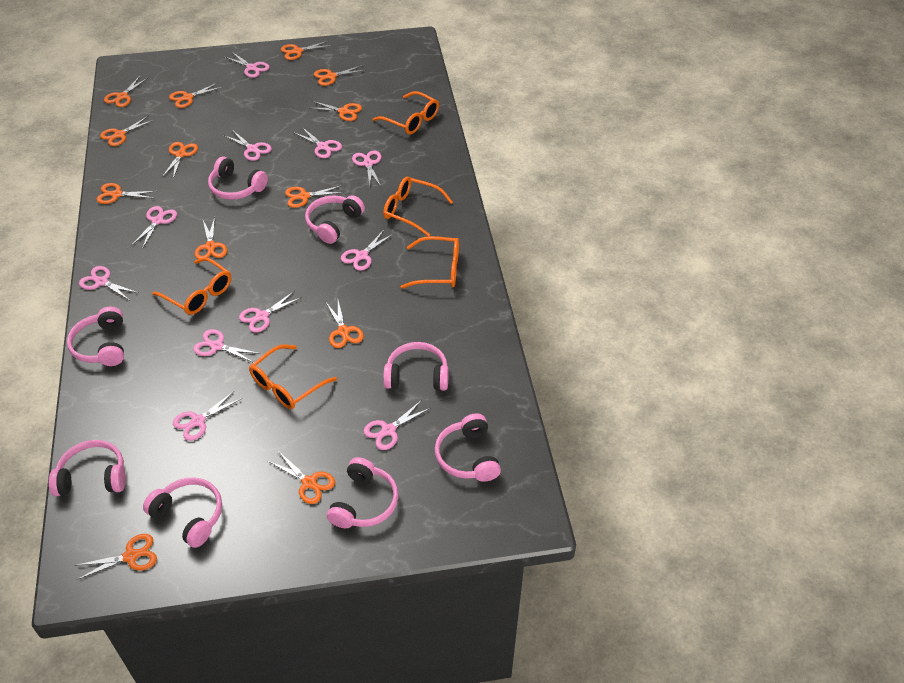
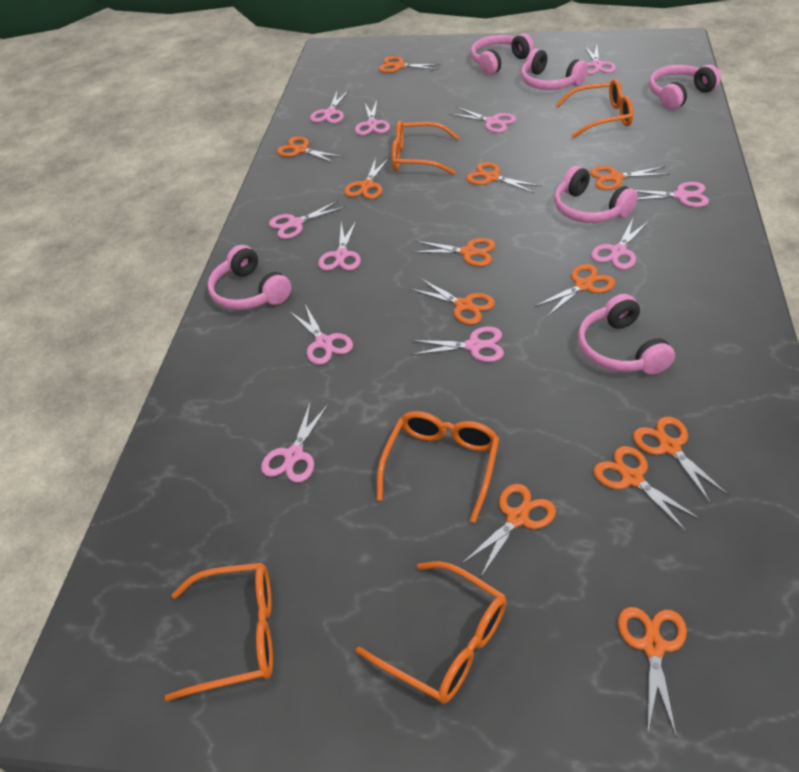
orange scissors: [75,534,157,580] [96,183,157,204] [100,115,154,146] [104,76,148,107] [162,142,198,179] [169,83,223,108] [195,217,227,259] [268,451,335,504] [281,41,332,60] [285,186,344,208] [310,101,362,121] [314,65,366,86] [326,300,364,348] = 13 -> [277,136,343,163] [344,158,389,199] [379,56,441,73] [411,278,495,325] [412,238,496,267] [461,484,556,578] [466,162,542,193] [534,264,615,317] [590,166,670,190] [594,446,702,532] [618,607,687,738] [633,417,729,504] = 12
pink headphones: [49,440,126,496] [67,307,124,366] [143,478,222,548] [208,156,268,200] [305,195,365,244] [327,457,398,528] [383,342,449,391] [435,413,501,482] = 8 -> [208,245,291,310] [471,33,534,75] [521,49,588,90] [554,166,638,223] [578,294,675,375] [649,65,721,110] = 6

